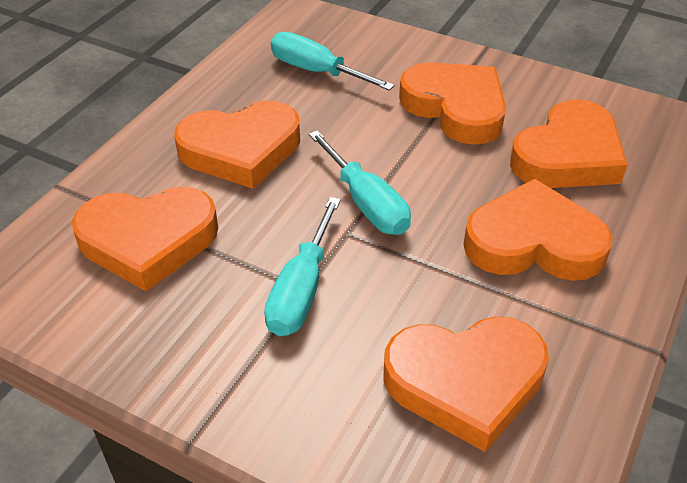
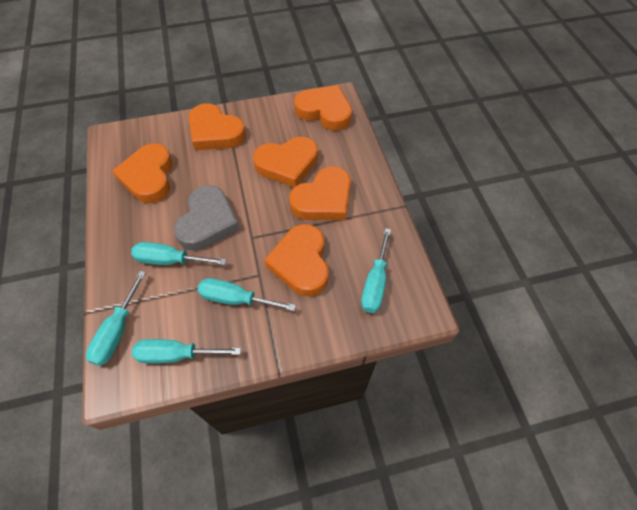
grey heart: none = 0 -> [174,185,240,251] = 1
turquoise screwdriver: [264,197,341,336] [271,32,395,91] [309,130,411,235] = 3 -> [86,271,146,366] [131,242,226,265] [132,339,241,363] [197,278,296,311] [361,228,391,313] = 5

